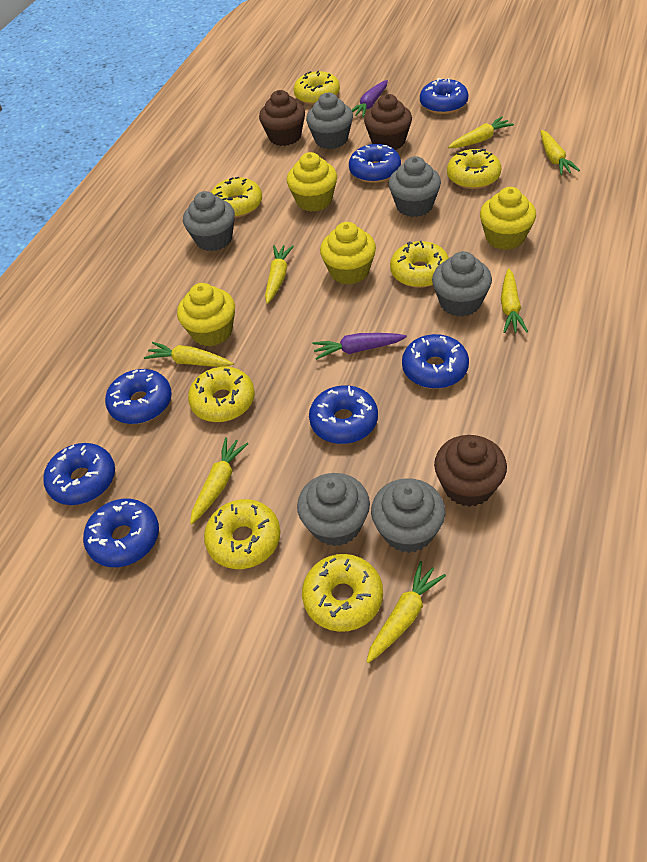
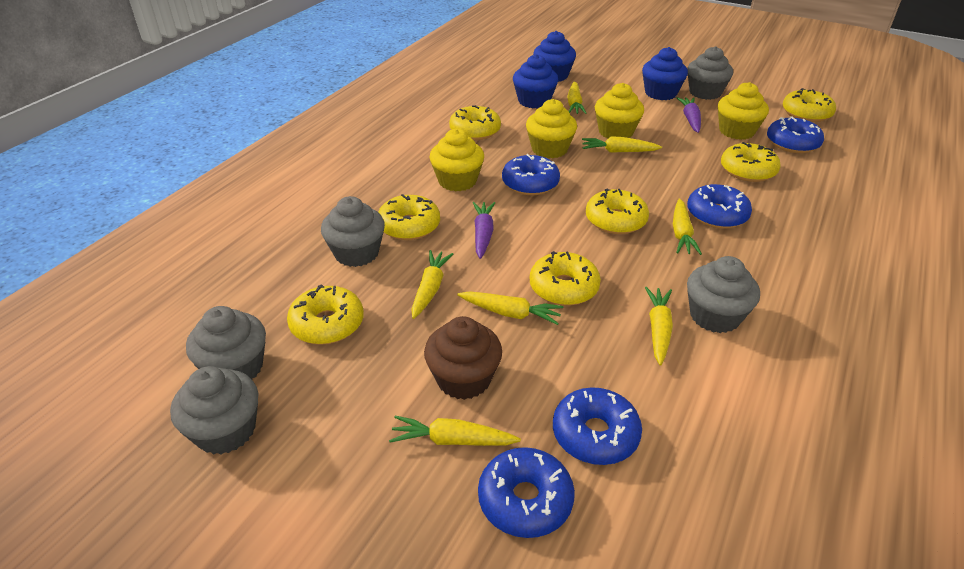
blue cupcake: none = 0 -> [513,54,558,108] [533,31,576,82] [642,47,688,100] = 3
blue donut: [43,443,115,505] [83,499,159,567] [105,369,172,424] [309,385,378,444] [349,144,401,183] [402,334,469,389] [420,78,469,114] = 7 -> [478,447,575,538] [502,154,560,195] [553,387,642,465] [687,184,752,229] [767,116,824,153] = 5
brown cupcake: [259,90,305,146] [364,94,412,150] [434,435,507,507] = 3 -> [424,316,502,400] = 1
grey cupcake: [183,191,235,251] [297,473,370,546] [306,93,353,149] [371,478,445,553] [389,156,441,217] [432,251,492,317] = 6 -> [170,366,258,455] [186,306,266,379] [321,196,385,267] [687,256,760,333] [688,46,733,100] = 5

